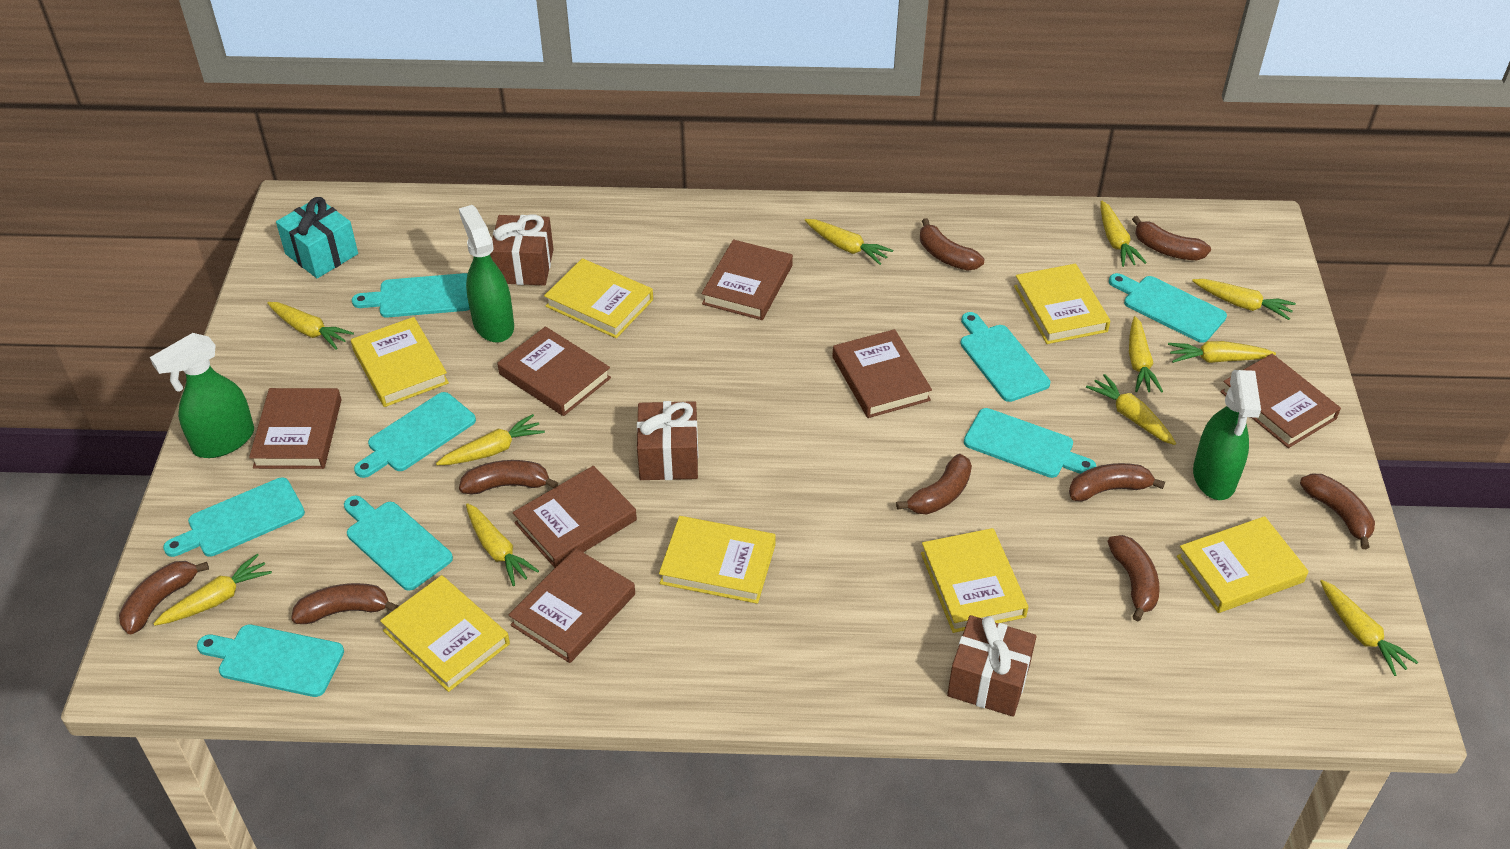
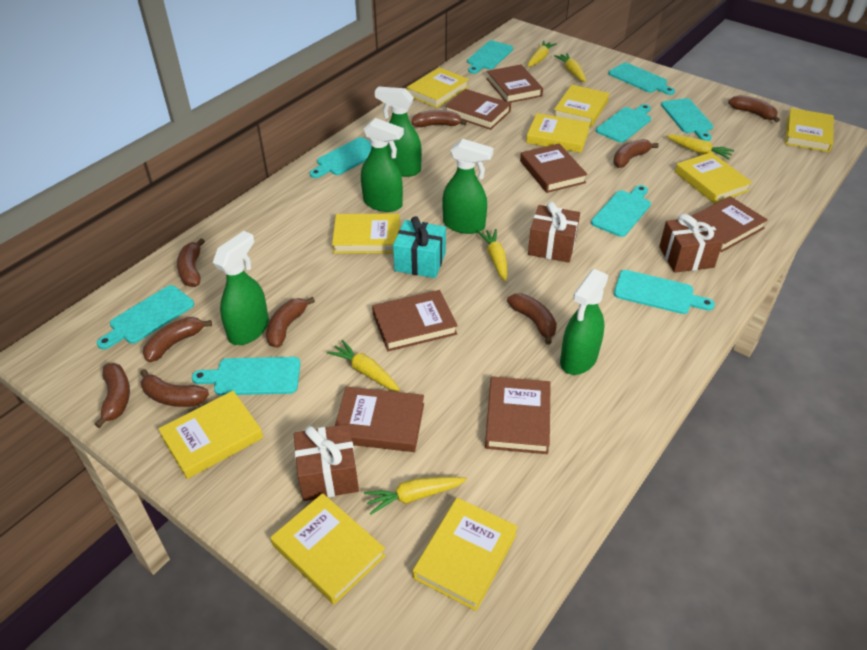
green spray bottle: [150,333,254,458] [459,205,514,343] [1193,370,1261,500] = 3 -> [213,231,269,345] [361,118,404,212] [375,87,422,177] [442,139,494,234] [560,269,609,375] = 5
turquoise cutting board: [163,478,305,557] [197,624,344,697] [344,495,453,591] [352,273,470,318] [354,392,476,478] [960,312,1050,402] [964,408,1096,478] [1109,273,1227,343] = 8 -> [97,285,194,349] [192,357,300,395] [310,137,372,178] [467,41,513,74] [591,185,651,237] [596,104,651,142] [608,63,675,95] [614,270,715,314] [661,98,713,141] = 9
yellow book: [351,317,449,407] [380,575,510,692] [544,258,653,338] [659,516,776,604] [921,528,1028,633] [1014,264,1110,344] [1177,516,1309,613] = 7 -> [158,391,263,479] [271,493,386,605] [332,214,400,254] [407,67,469,108] [413,498,518,611] [526,113,590,153] [554,85,609,127] [675,152,752,204] [785,108,834,152] = 9
yellow carrot: [153,554,272,626] [267,302,354,350] [436,414,545,465] [466,503,539,586] [805,219,893,265] [1086,374,1176,445] [1101,201,1147,267] [1129,316,1163,393] [1168,341,1276,363] [1192,279,1296,320] [1320,580,1418,676] = 11 -> [327,340,400,391] [364,477,467,515] [478,229,507,282] [527,41,557,67] [554,53,586,82] [667,134,734,159] = 6

